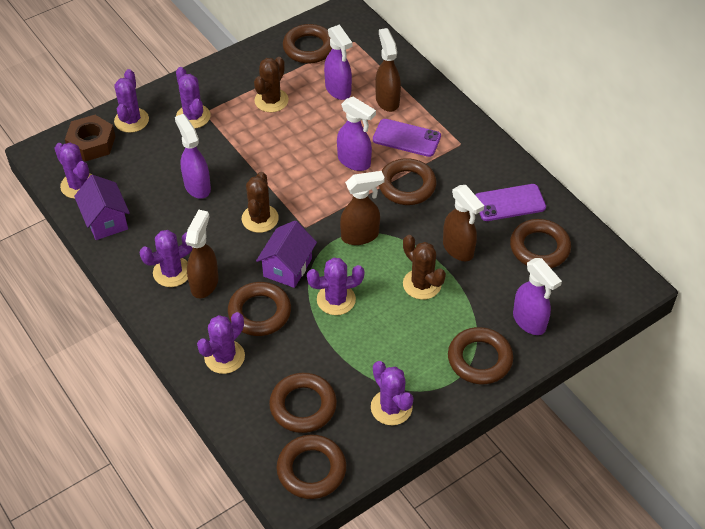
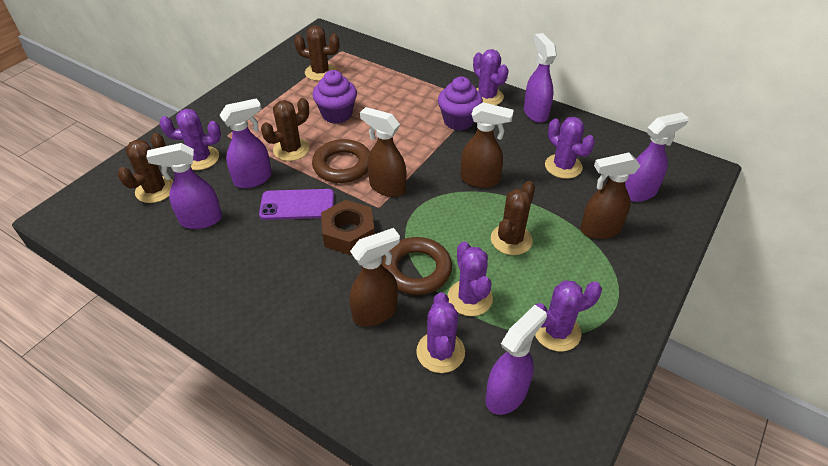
brown cactus: [242,172,279,233] [254,57,289,112] [403,235,446,300] = 3 -> [118,133,173,203] [261,98,310,161] [294,26,340,81] [491,181,535,255] = 4
brown ring: [228,282,291,336] [269,373,337,433] [277,435,346,499] [283,24,332,63] [379,158,437,205] [448,327,513,384] [510,219,571,268] = 7 -> [312,139,370,183] [382,237,452,295] = 2
purple cactus: [54,143,92,199] [114,69,149,133] [140,230,193,287] [176,67,211,129] [197,312,245,374] [307,258,364,315] [371,361,413,425] = 7 -> [159,109,221,170] [416,292,465,373] [448,241,493,316] [473,49,509,105] [535,281,602,352] [545,117,595,179] = 6
purple cupcake: none = 0 -> [312,70,357,124] [438,77,483,131] = 2
purple house: [74,175,130,240] [256,221,317,288] = 2 -> none = 0
purple phone: [373,119,441,157] [475,184,546,221] = 2 -> [259,189,334,220] = 1
purple spray bottle: [175,114,211,199] [324,24,352,100] [337,97,376,171] [513,258,562,335] = 4 -> [146,143,222,229] [220,98,272,188] [485,305,547,415] [524,33,557,123] [625,112,689,202] = 5

